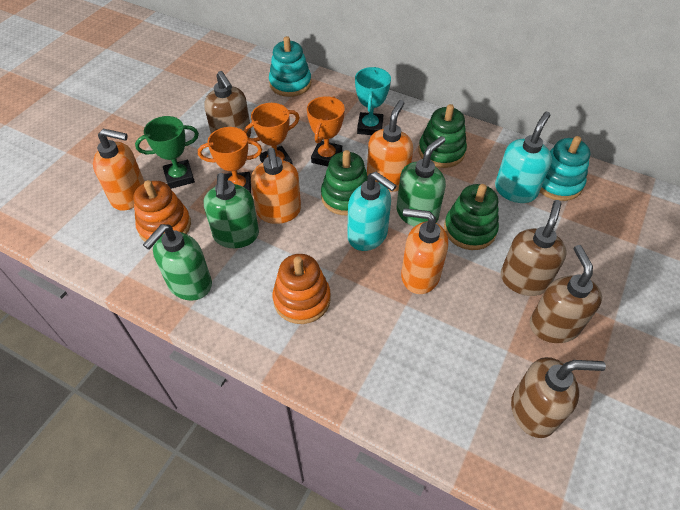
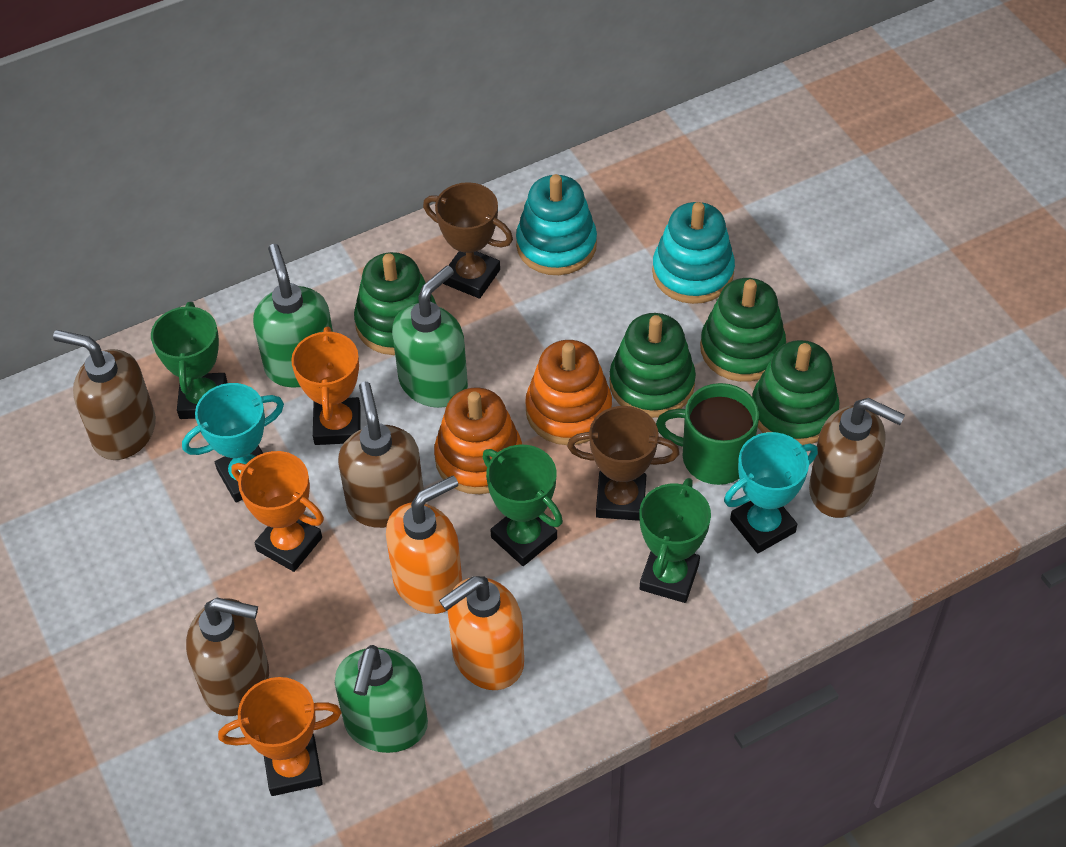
brown trophy: none = 0 -> [423,182,513,299] [567,406,680,521] = 2
green mug: none = 0 -> [656,383,759,485] = 1
green stacking toy: [321,150,368,216] [418,104,467,168] [444,184,499,250] = 3 -> [354,252,437,355] [609,313,696,418] [700,278,786,382] [752,340,839,445] = 4
green trophy: [135,116,199,189] = 1 -> [151,302,228,419] [482,445,563,566] [639,478,711,603] = 3
orange soap dispenser: [93,128,145,211] [251,148,301,224] [367,100,413,192] [401,208,448,294] = 4 -> [386,476,462,614] [439,576,524,690] = 2
turquoise soap dispenser: [347,172,397,251] [495,112,552,203] = 2 -> none = 0
turquoise trophy: [355,67,391,135] = 1 -> [182,383,284,503] [724,432,818,553] = 2

